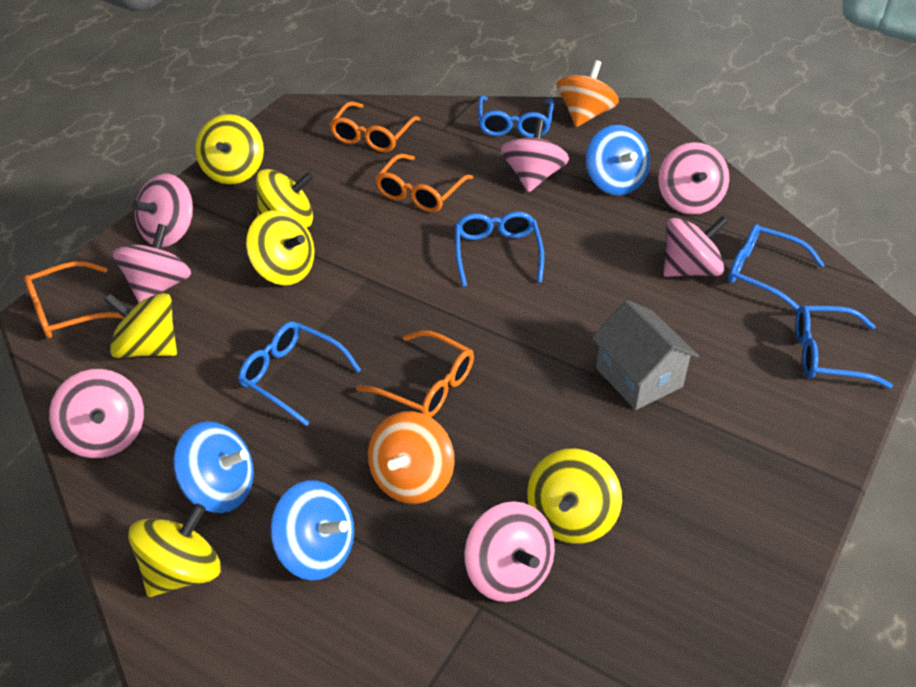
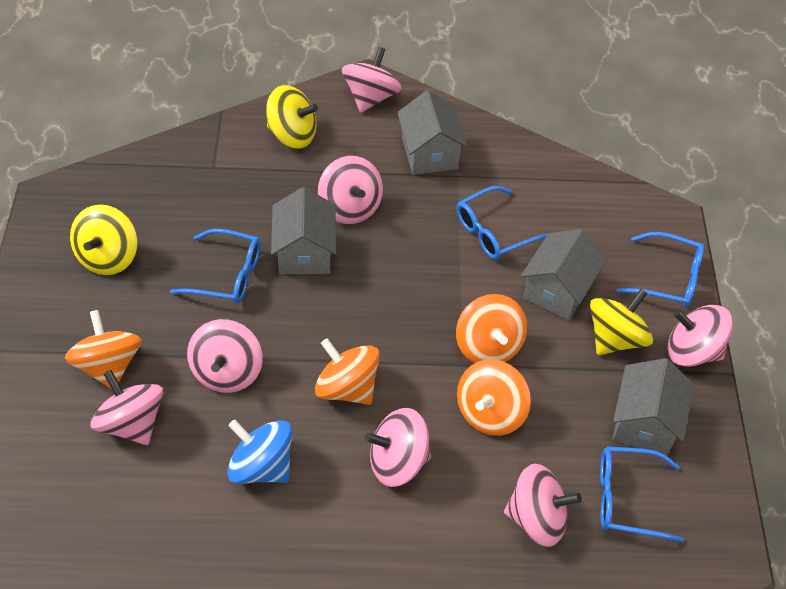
blue glasses: [238,321,361,427] [455,212,544,287] [478,96,554,138] [728,224,825,311] [795,305,893,388] = 5 -> [170,228,261,303] [457,186,548,260] [600,446,684,542] [617,232,704,307] = 4
blue spinning top: [173,421,254,513] [270,480,354,581] [586,125,650,195] = 3 -> [227,420,292,484] = 1
grey house: [592,300,699,410] = 1 -> [271,187,336,274] [397,90,468,175] [521,229,606,321] [612,358,694,456] = 4
orange glasses: [24,261,124,339] [330,101,420,152] [356,330,474,417] [375,154,473,212] = 4 -> none = 0
orange spinning top: [368,411,455,504] [557,60,619,127] = 2 -> [65,310,142,389] [315,338,380,405] [456,294,527,363] [457,359,531,436] = 4
yellow spinning top: [104,293,177,358] [128,503,221,597] [195,114,264,184] [246,210,314,285] [256,169,314,227] [527,449,622,544] = 6 -> [70,204,137,275] [266,85,318,149] [590,289,653,355] = 3

